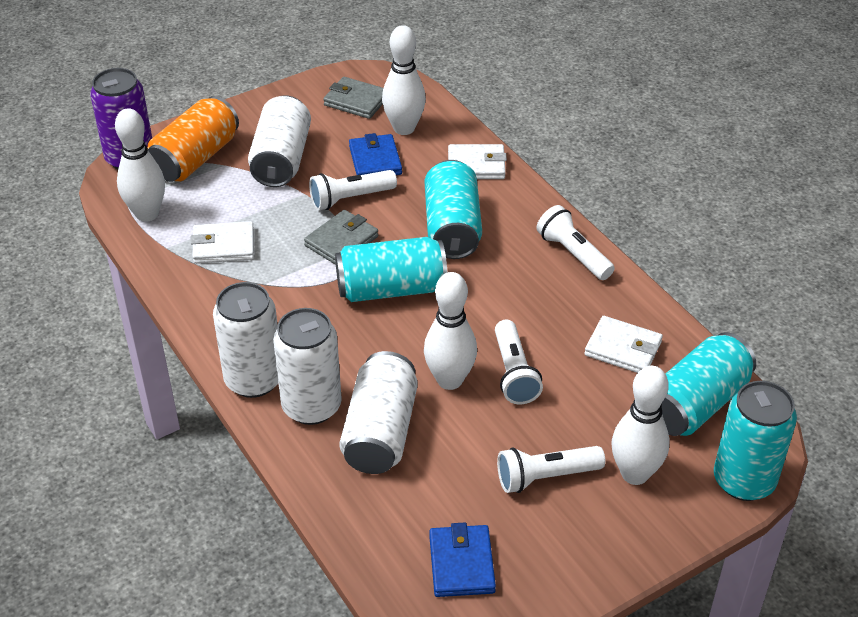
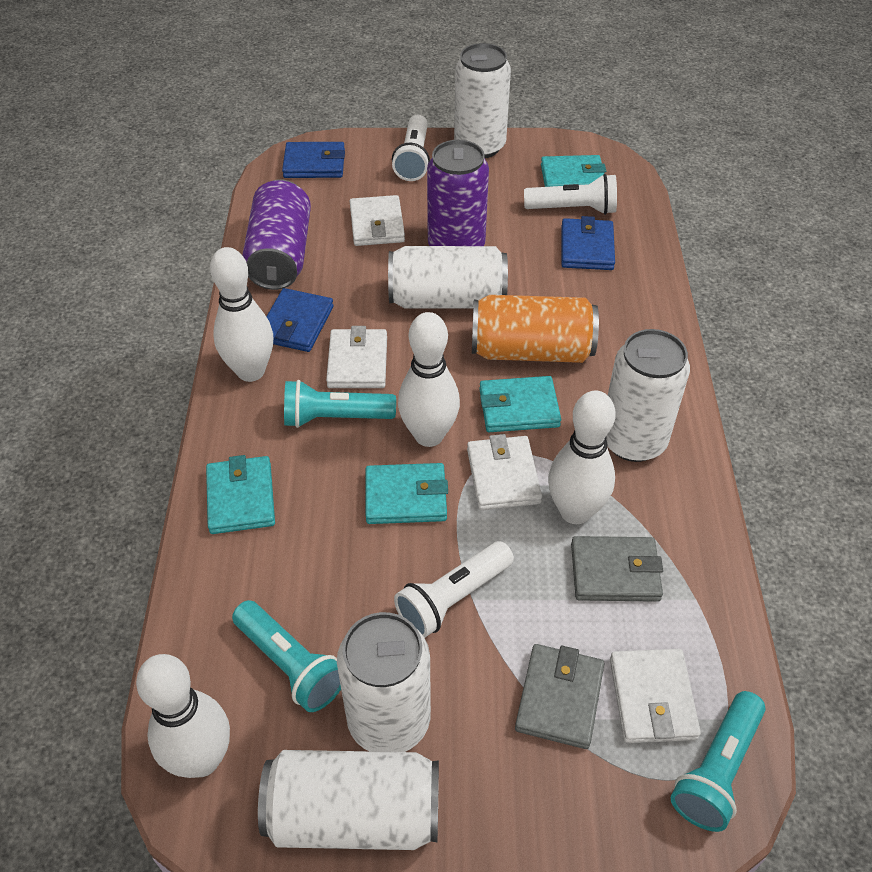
blue wallet: [349,133,402,175] [429,523,496,597] = 2 -> [266,288,334,352] [282,142,345,178] [561,216,615,270] = 3
purple can: [90,68,152,169] = 1 -> [243,179,311,290] [427,140,489,246] = 2
turquoise can: [335,237,448,302] [425,160,482,259] [661,332,756,436] [714,381,797,501] = 4 -> none = 0
turquoise flashlight: none = 0 -> [232,600,341,712] [284,380,396,428] [671,691,765,832] = 3
turquoise wallet: none = 0 -> [206,455,275,534] [366,463,448,524] [479,376,561,432] [541,155,606,187] = 4
white can: [213,282,278,398] [248,95,311,187] [273,308,342,425] [339,351,418,474] = 4 -> [258,750,439,850] [337,612,431,752] [388,246,508,309] [454,43,511,158] [606,329,690,462] = 5
white flashlight: [309,170,397,210] [495,320,543,404] [497,446,605,493] [537,205,615,280] = 4 -> [392,115,430,181] [394,541,514,638] [524,174,617,215] = 3
white wallet: [191,221,254,264] [448,144,507,179] [585,316,663,373] = 3 -> [326,326,387,388] [350,195,405,246] [467,434,542,510] [610,649,701,743] = 4

